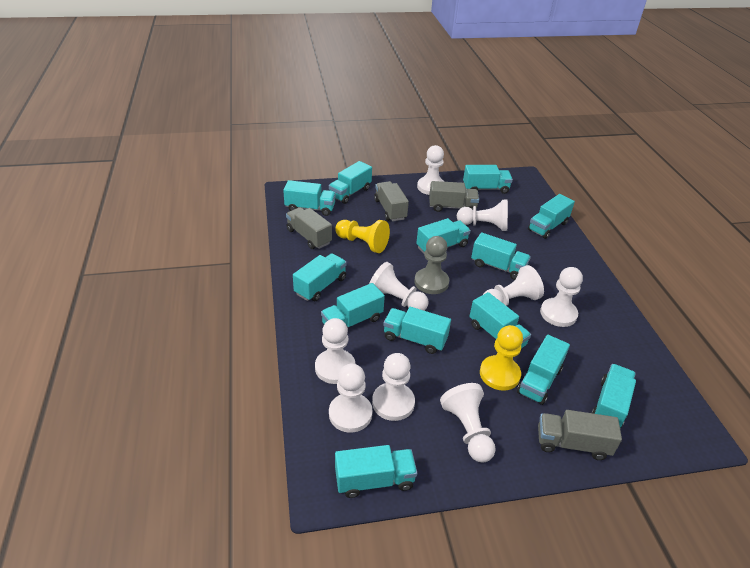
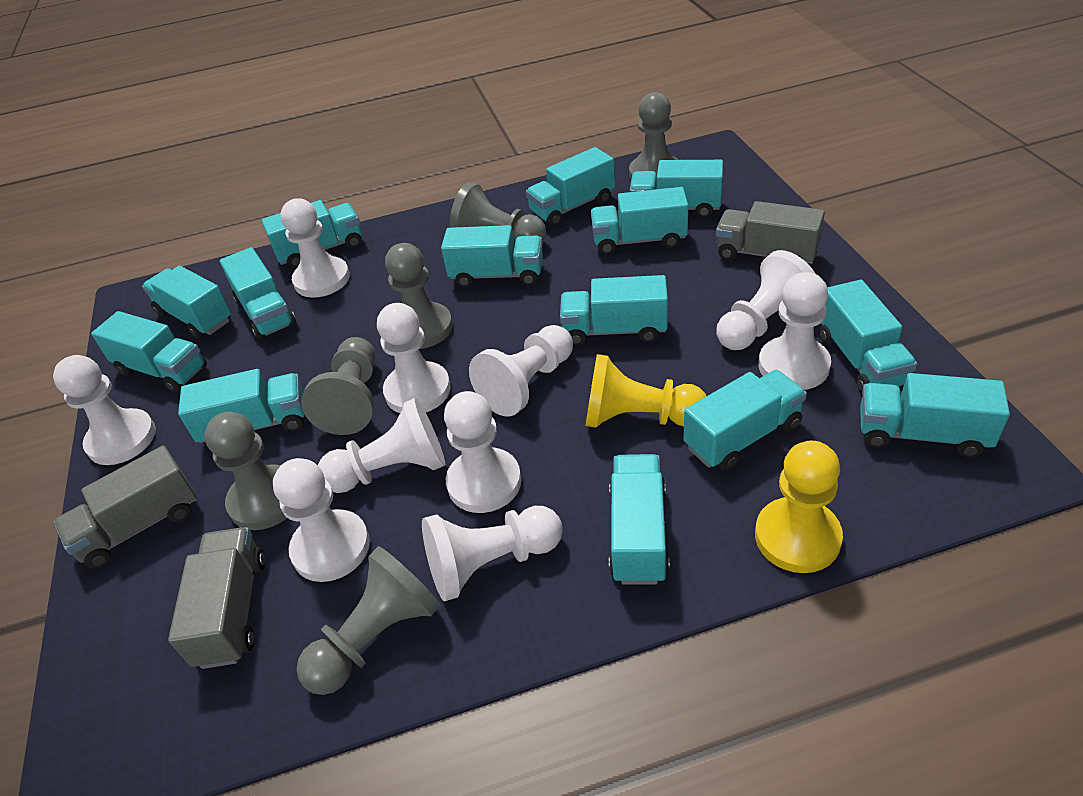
grey pawn: [414,236,449,294] = 1 -> [204,412,287,530] [296,546,441,695] [301,337,376,435] [385,243,453,349] [450,182,546,243] [629,92,678,179] = 6
grey truck: [286,207,332,249] [374,181,409,221] [429,181,479,212] [538,410,622,460] = 4 -> [54,445,197,569] [168,527,265,669] [716,201,825,264] = 3
turquoise truck: [283,180,336,216] [293,253,347,301] [321,283,385,328] [329,161,372,204] [335,445,417,498] [383,307,451,354] [416,218,471,253] [463,165,513,194] [470,292,531,348] [471,232,531,280] [517,335,570,405] [528,194,575,239] [592,364,636,429] = 13 -> [91,311,207,393] [142,266,231,339] [178,369,305,443] [220,247,297,340] [262,200,362,268] [441,225,543,288] [526,147,615,226] [560,275,668,346] [591,187,688,255] [609,454,670,585] [630,160,723,218] [684,370,807,470] [820,280,917,394] [860,373,1010,457] = 14
white pawn: [315,318,356,384] [329,364,372,433] [369,262,428,311] [372,353,415,421] [417,145,444,195] [440,383,496,463] [457,200,508,231] [483,265,544,306] [540,267,583,327] = 9 -> [53,355,156,465] [273,458,370,582] [281,199,350,298] [318,398,445,493] [377,303,451,413] [422,506,563,601] [444,391,521,513] [469,325,573,417] [716,250,815,350] [758,272,831,390] = 10

